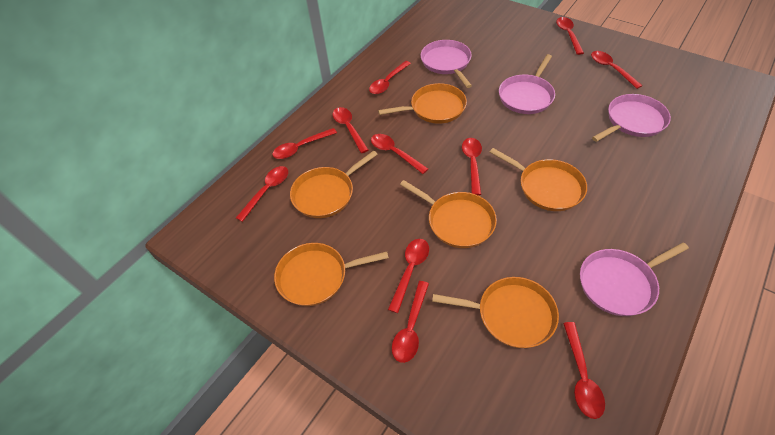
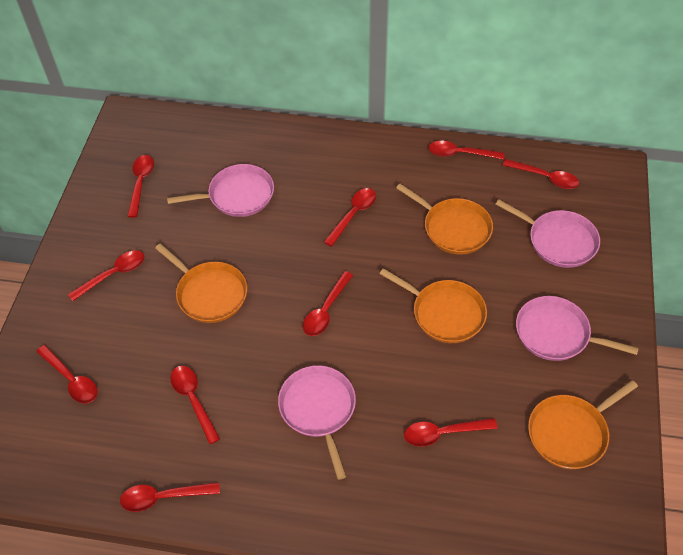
orange pan: [274,243,389,306] [290,151,378,218] [378,83,467,124] [400,180,497,248] [432,277,559,348] [490,148,587,211] = 6 -> [155,244,247,323] [379,268,487,343] [396,184,493,255] [528,380,638,469] = 4
red spoon: [236,166,288,222] [272,128,337,159] [333,107,368,153] [369,61,411,94] [371,134,428,174] [388,239,429,313] [392,281,429,363] [462,138,482,195] [556,17,584,55] [563,322,605,419] [591,51,643,89] = 11 -> [36,345,98,403] [68,250,144,301] [120,482,220,512] [127,155,154,218] [170,366,220,444] [303,271,353,336] [324,188,376,247] [404,418,498,447] [428,141,505,160] [503,159,579,189] = 10

